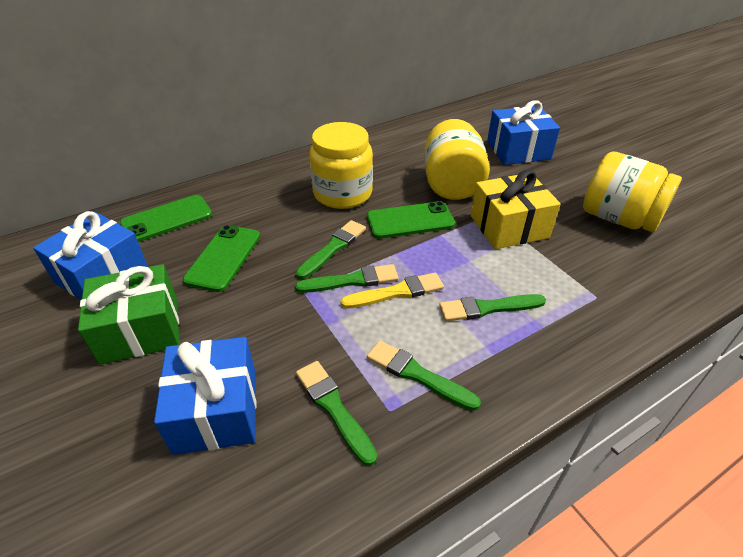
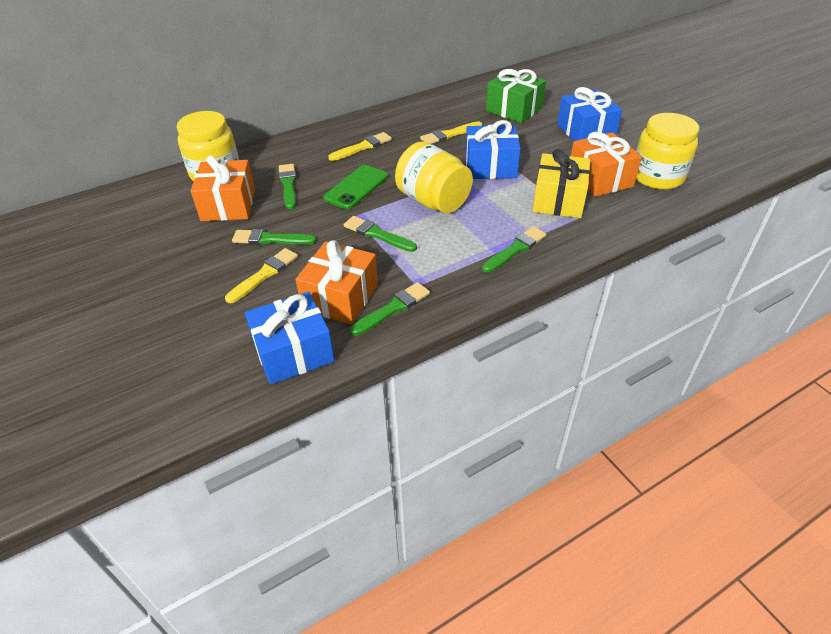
green phone: [120,195,212,242] [183,225,260,292] [367,201,455,239] = 3 -> [323,165,388,209] = 1
orange gift: none = 0 -> [191,155,255,221] [295,240,378,325] [571,132,642,197] = 3
yellow brush: [340,272,444,309] = 1 -> [225,248,298,303] [328,132,392,161] [420,121,482,144] = 3

